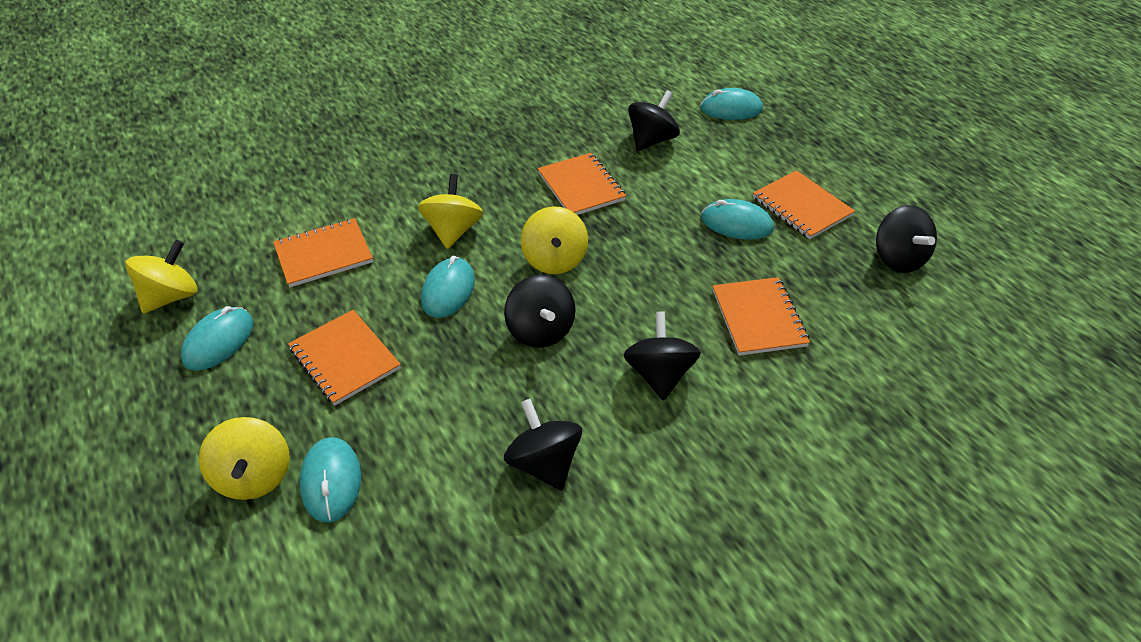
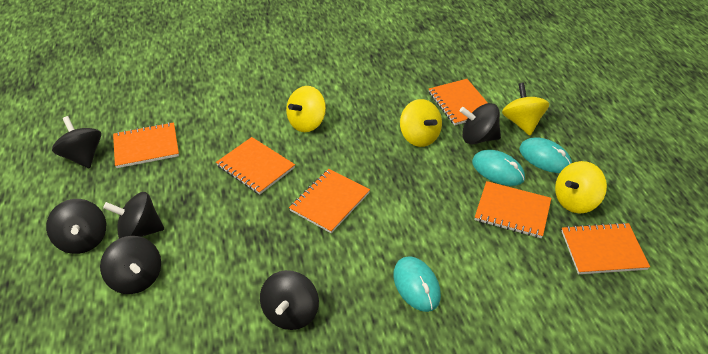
black spinning top: [504,275,576,348] [504,399,582,491] [624,311,701,401] [628,90,680,151] [876,205,937,273] = 5 -> [46,199,106,254] [52,116,101,169] [100,236,161,294] [103,192,164,239] [260,270,319,330] [460,103,501,144] = 6
orange notebook: [273,218,373,287] [288,310,401,406] [538,153,626,215] [713,277,810,356] [753,170,855,239] = 5 -> [113,122,179,168] [216,137,295,195] [289,169,370,233] [429,79,488,125] [475,181,551,238] [561,222,650,274] = 6
turquoise mouse: [181,306,253,370] [299,438,361,522] [421,256,475,318] [700,88,763,120] [701,199,774,240] = 5 -> [393,256,441,312] [472,150,525,186] [519,138,572,173] = 3

